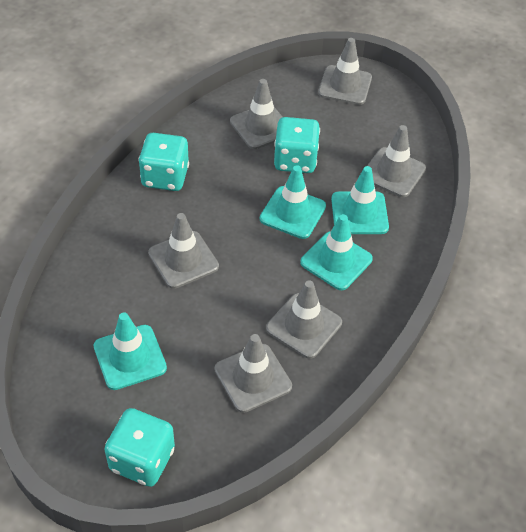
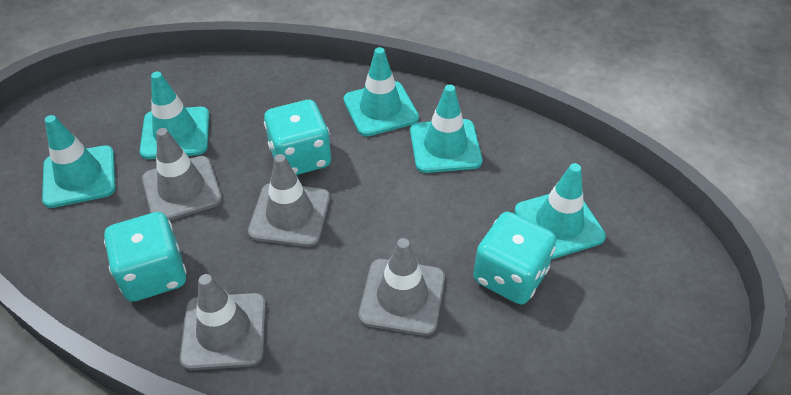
grey traffic cone: [148,213,219,289] [214,334,292,413] [230,79,282,149] [266,280,342,359] [318,38,372,105] [367,125,426,197] = 6 -> [142,128,222,221] [180,274,266,370] [248,154,330,247] [359,238,445,336] = 4
turquoise traffic cone: [94,312,167,390] [260,165,326,239] [300,214,373,290] [331,166,389,234] = 4 -> [42,115,116,208] [140,72,209,159] [343,47,419,137] [410,84,482,173] [514,163,606,259] = 5

